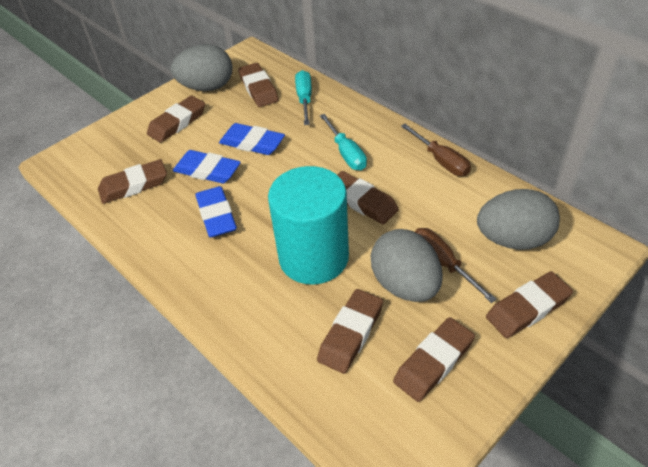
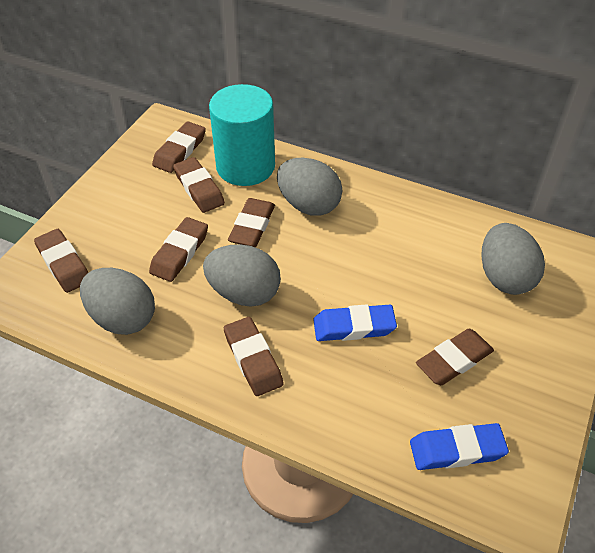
blue eraser: [173,150,241,184] [195,186,237,238] [219,123,285,155] = 3 -> [313,304,397,341] [410,423,509,470] = 2
brown screwdriver: [401,124,471,176] [415,228,497,303] = 2 -> none = 0
grey egg: [171,44,232,91] [371,229,443,302] [477,189,560,250] = 3 -> [80,268,155,335] [203,244,281,307] [277,158,342,216] [481,223,545,295] = 4
turquoise screwdriver: [295,70,312,125] [320,114,367,170] = 2 -> none = 0

